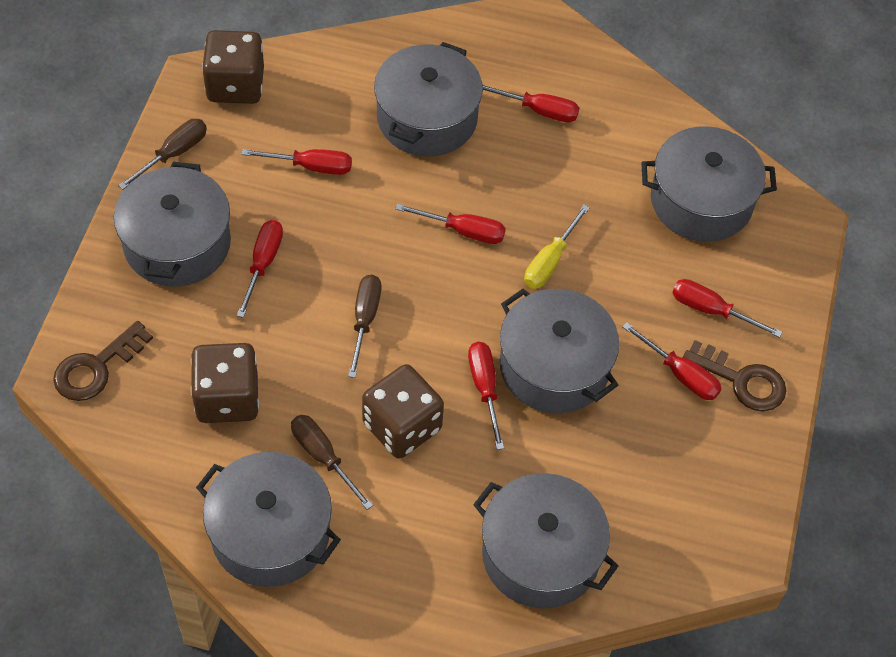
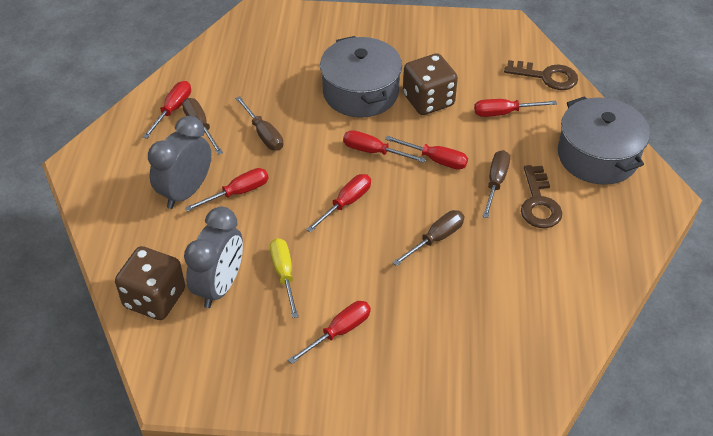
brown dice: [191,343,259,423] [202,30,264,104] [362,364,444,459] = 3 -> [115,246,185,320] [403,53,458,115] = 2
brown screwdriver: [118,119,207,190] [291,415,373,510] [348,275,381,378] = 3 -> [182,98,223,155] [235,96,283,151] [392,210,464,266] [482,150,510,218] = 4
grey clock: none = 0 -> [148,116,211,209] [184,207,243,308] = 2
grey pot: [114,162,231,287] [196,452,341,587] [374,42,483,156] [473,473,618,609] [500,289,619,413] [641,126,777,242] = 6 -> [320,36,402,117] [558,96,650,185] = 2

